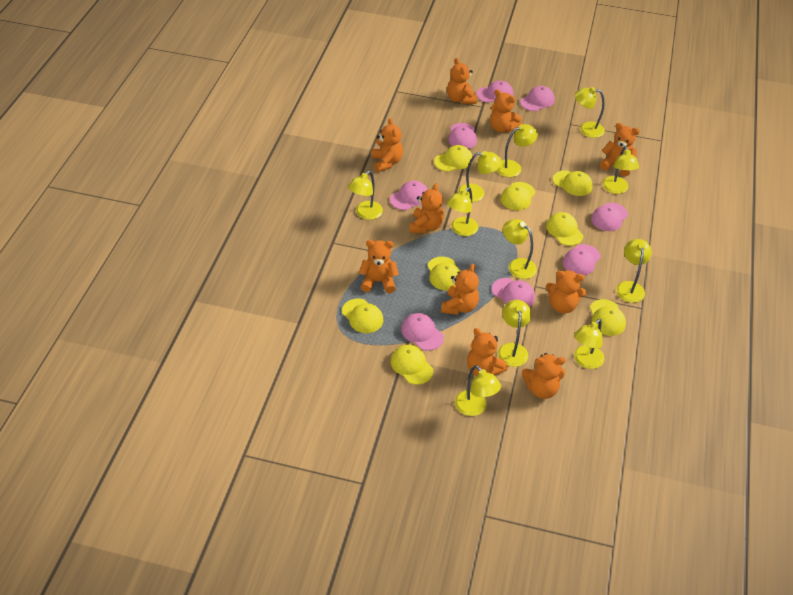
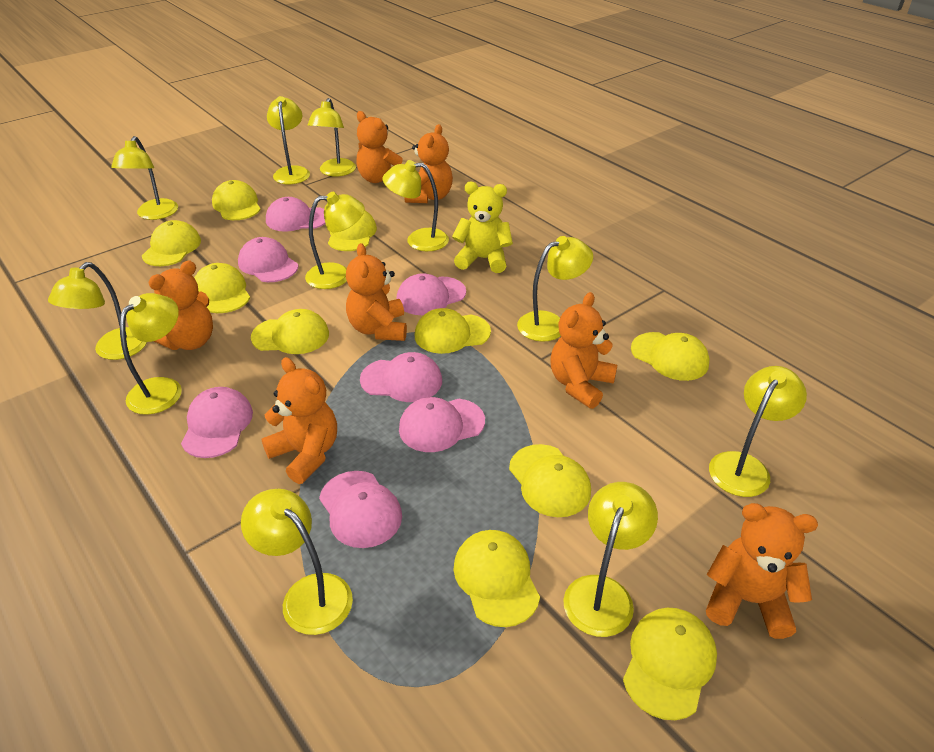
orange teddy bear: [359,240,399,293] [371,118,403,172] [410,183,444,233] [441,264,479,315] [447,58,477,104] [467,328,508,376] [490,89,522,133] [522,353,566,399] [546,270,586,313] [600,123,640,177] = 10 -> [148,260,213,350] [261,357,337,484] [346,243,407,341] [357,111,403,183] [404,124,453,203] [550,292,617,409] [706,503,818,639] = 7
pink cap: [390,181,428,210] [401,313,444,351] [448,123,477,149] [477,81,514,103] [492,278,535,307] [520,86,555,111] [563,244,601,275] [591,203,628,231] = 8 -> [181,387,253,458] [238,237,298,282] [266,197,326,232] [319,471,402,548] [360,352,442,402] [396,273,466,315] [399,397,485,452] = 7
yellow cap: [342,298,383,333] [391,345,433,385] [428,257,460,291] [434,145,473,172] [501,182,535,210] [546,212,583,246] [553,170,593,196] [590,299,626,336] = 8 -> [142,220,201,266] [194,263,250,313] [212,180,261,220] [251,309,329,354] [328,210,377,251] [415,308,491,354] [454,530,540,627] [509,444,591,517] [623,608,717,720] [631,332,710,381] = 10
yellow teddy bear: none = 0 -> [452,182,513,273] = 1

